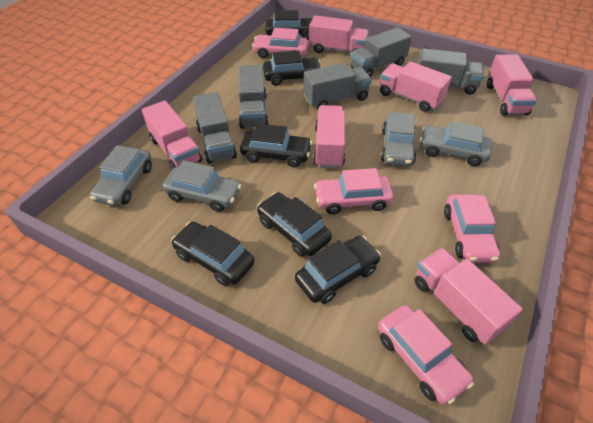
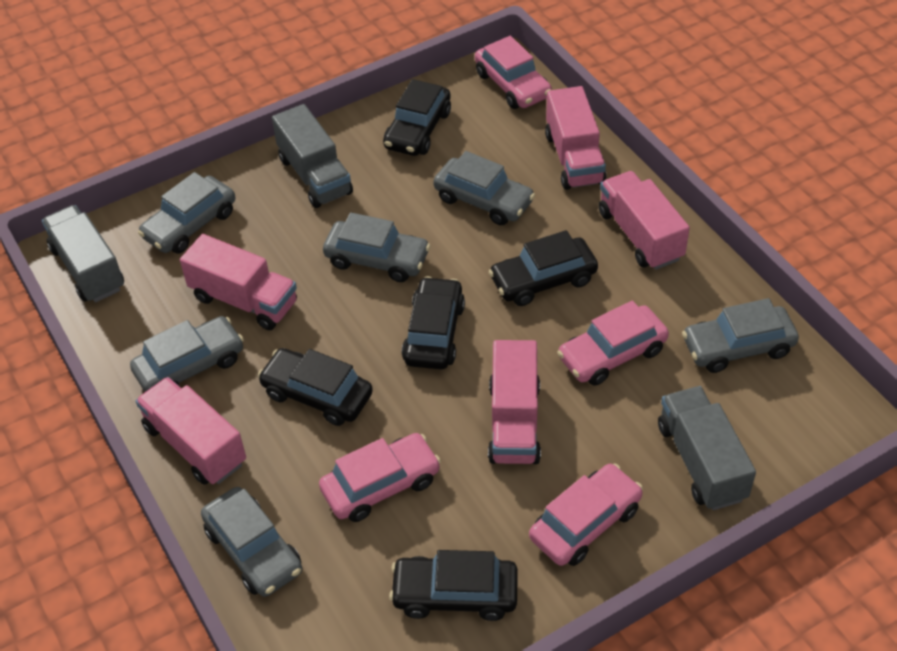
black car: [171,222,255,286] [240,123,312,167] [257,192,332,257] [263,50,322,86] [266,10,313,40] [295,236,381,304] = 6 -> [258,348,373,426] [383,79,451,156] [389,550,518,621] [402,276,465,369] [489,230,598,306] = 5
grey car: [90,145,152,206] [162,160,241,212] [381,112,416,166] [420,121,492,166] = 4 -> [130,316,244,392] [138,172,235,254] [201,487,302,597] [323,212,431,282] [433,151,535,225] [682,298,799,373] = 6
grey truck: [193,92,237,164] [239,65,268,129] [304,63,372,109] [350,27,412,77] [418,48,484,95] = 5 -> [42,205,124,303] [272,104,353,208] [658,386,756,510] = 3
pink truck: [142,100,202,169] [309,15,369,53] [313,105,345,168] [380,61,452,112] [414,248,523,345] [487,54,537,116] = 6 -> [135,377,246,485] [180,234,297,330] [488,340,541,464] [545,86,607,190] [598,171,690,270] = 5

